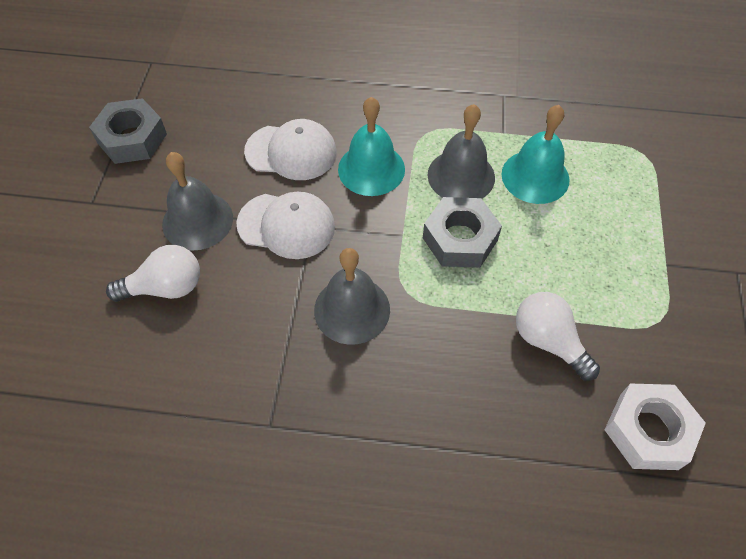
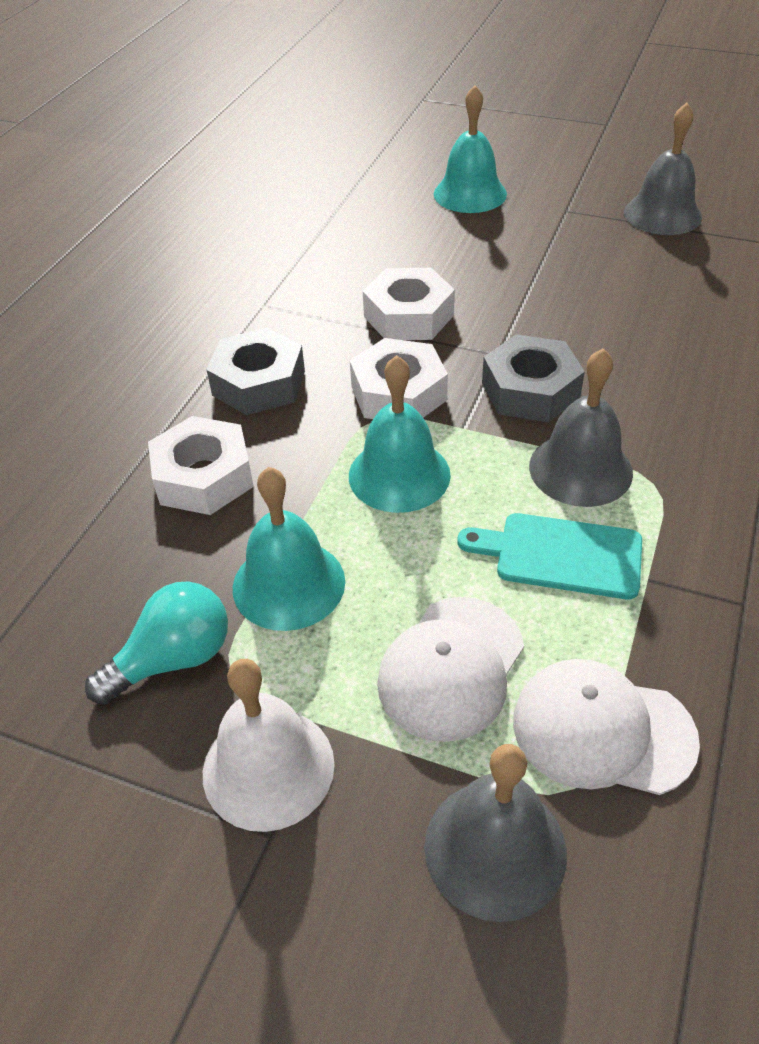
turquoise bell: [338,97,405,196] [501,105,570,204] = 2 -> [233,467,345,631] [349,355,451,513] [434,85,507,213] = 3
turquoise cutting board: none = 0 -> [457,513,642,599] = 1
turquoise light bulb: none = 0 -> [85,581,228,705] = 1
white bell: none = 0 -> [203,659,335,832] = 1
white light bulb: [106,245,200,302] [516,292,600,381] = 2 -> none = 0
white nut: [605,384,706,470] = 1 -> [148,416,254,515] [350,338,448,419] [363,268,455,340] = 3

